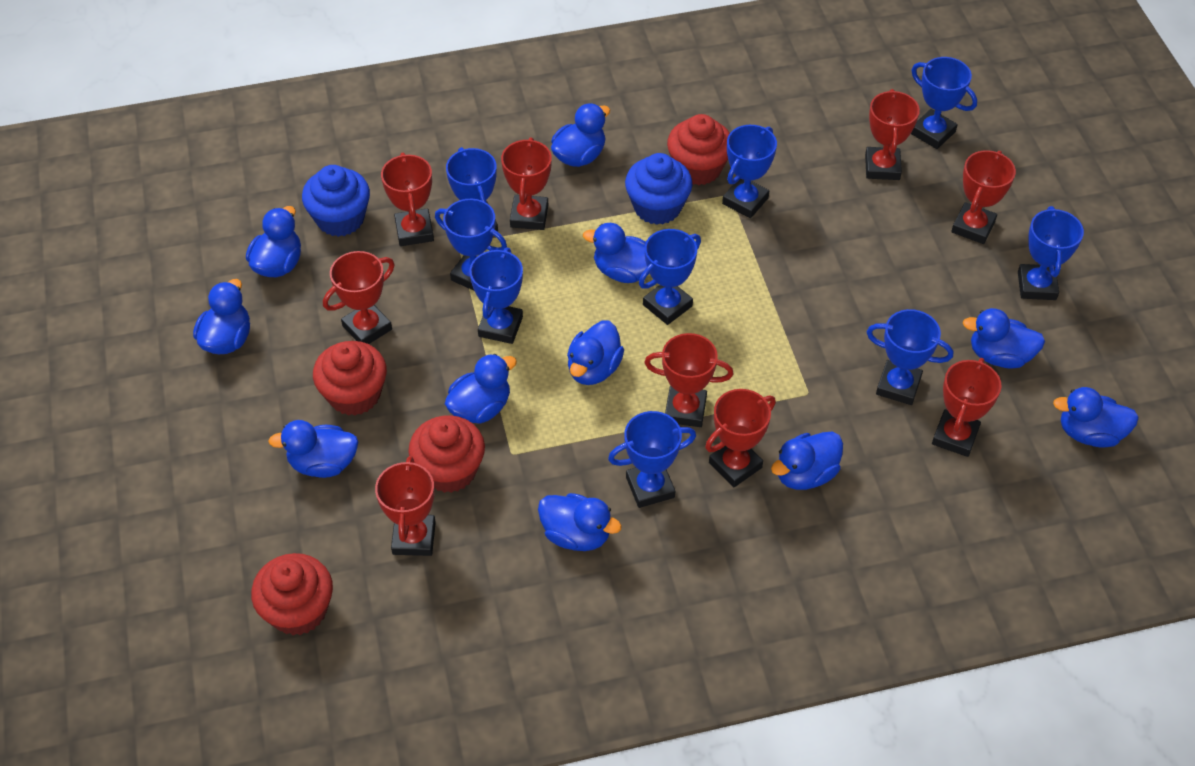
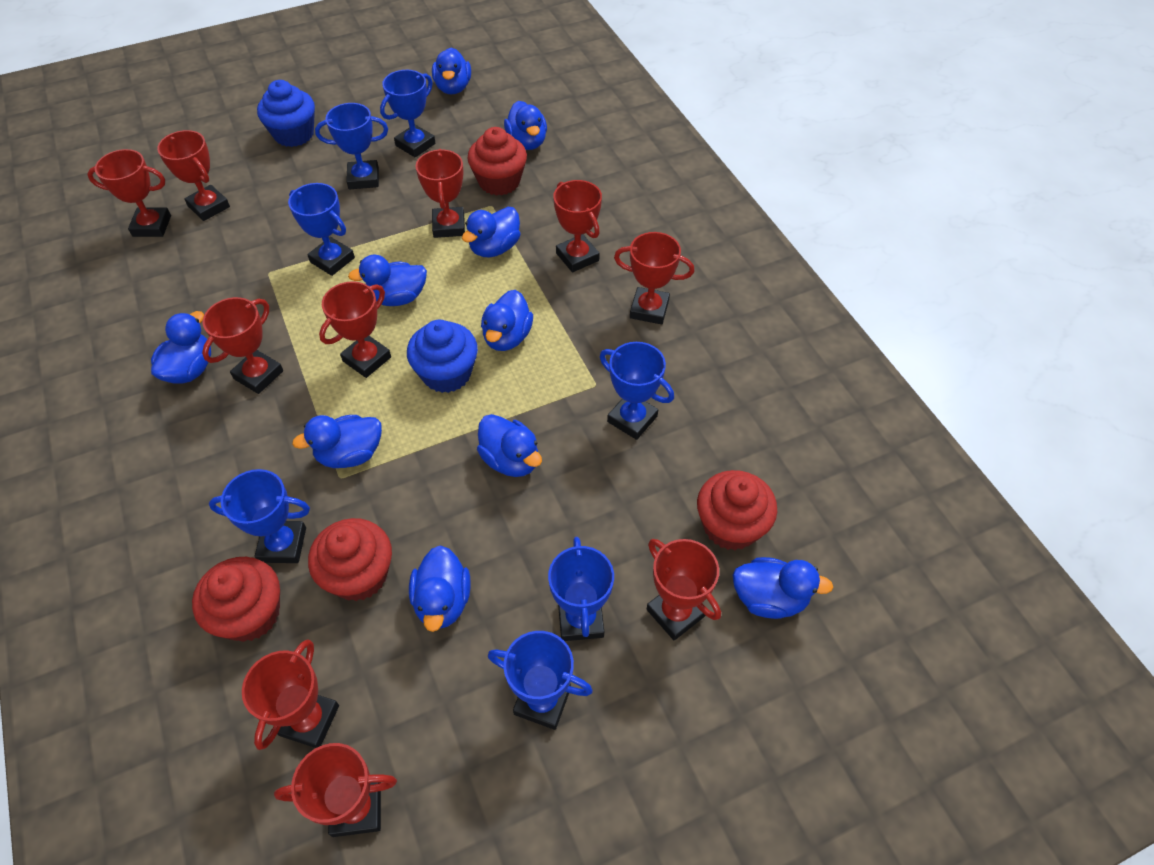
blue duck: [193,279,250,354] [246,206,301,277] [268,420,358,478] [445,354,517,424] [538,493,622,551] [551,103,610,167] [567,320,624,385] [583,223,650,283] [771,432,843,490] [962,308,1045,369] [1053,387,1139,448] = 11 -> [151,311,211,384] [292,415,382,468] [348,255,427,306] [409,545,471,632] [432,48,471,94] [462,207,520,257] [477,414,542,477] [481,290,533,351] [504,101,547,150] [733,557,833,619] = 10
blue trophy: [435,199,507,291] [446,147,498,232] [470,247,523,344] [608,411,696,508] [639,229,701,325] [722,125,777,218] [867,309,953,405] [911,57,977,149] [1018,206,1084,300] = 9 -> [209,469,310,563] [288,183,355,276] [315,103,388,190] [380,70,436,157] [488,631,593,730] [548,537,614,641] [600,342,674,440] = 7
red trophy: [323,251,395,344] [375,456,436,556] [381,153,434,246] [501,137,552,230] [644,333,733,427] [705,389,776,487] [865,89,920,180] [932,358,1002,457] [951,150,1016,244] = 9 -> [87,149,171,237] [157,130,230,221] [202,297,283,394] [242,639,339,750] [274,743,397,837] [319,281,391,378] [416,149,465,238] [553,180,602,272] [614,232,694,324] [647,539,721,641] = 10

